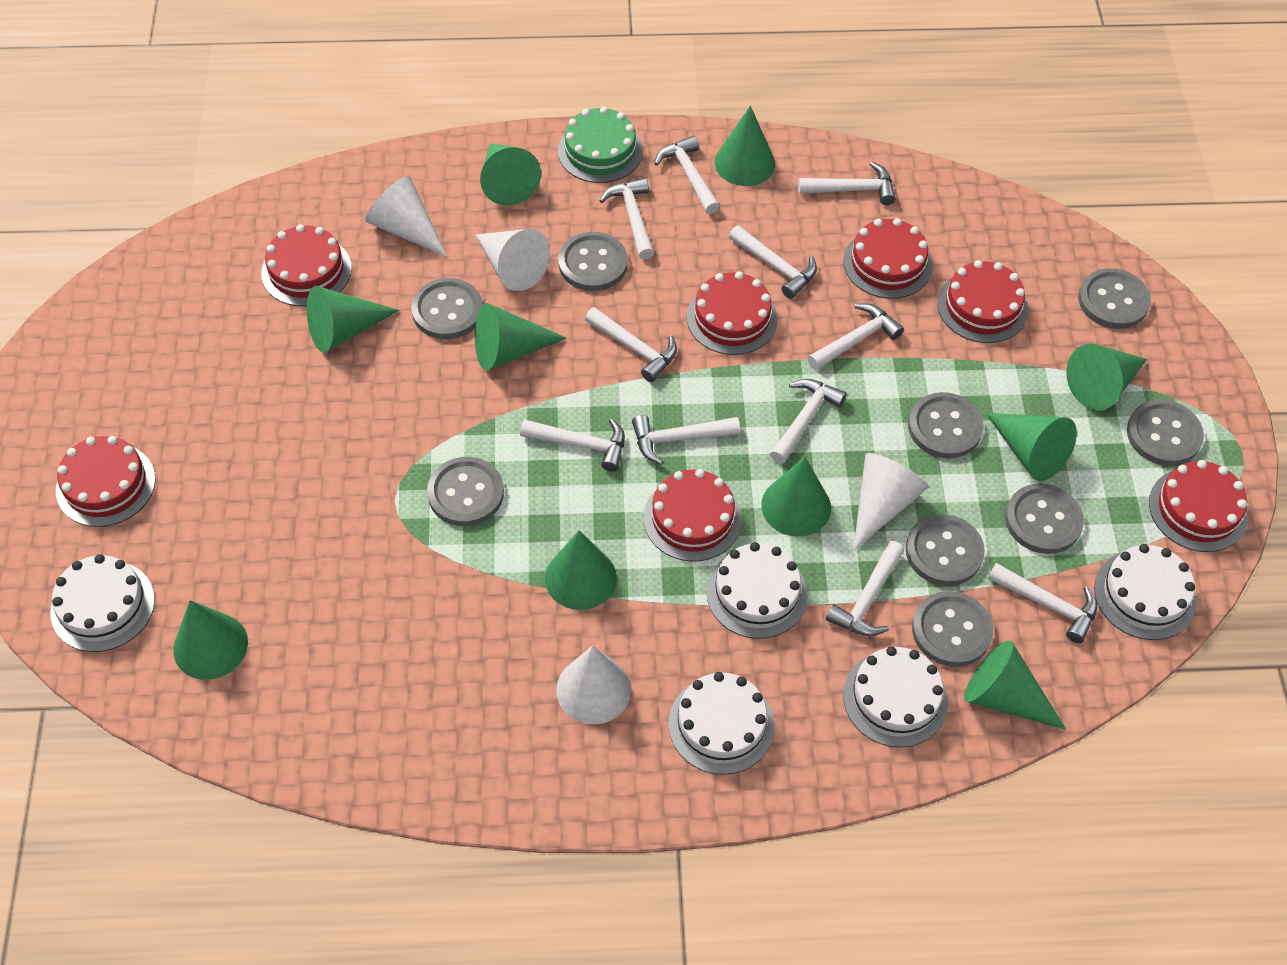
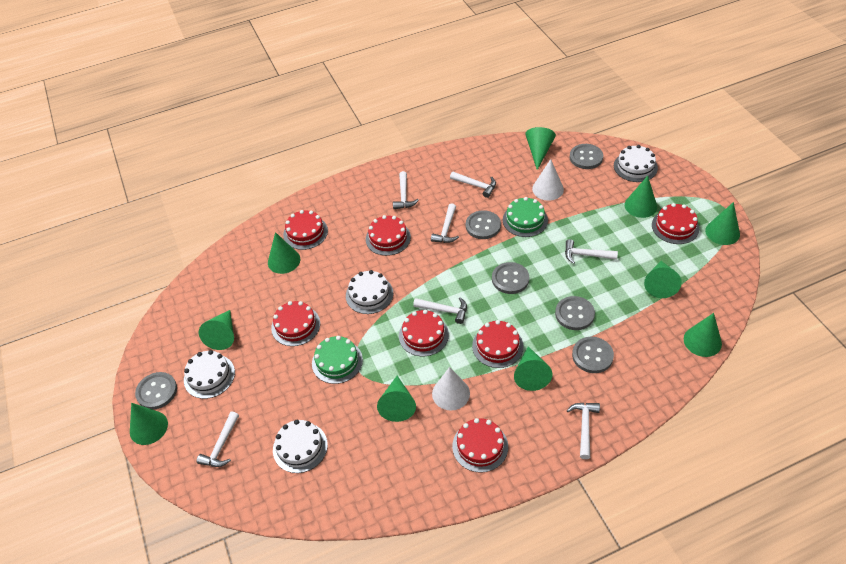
green cake: [558,106,643,183] = 1 -> [312,336,363,384] [503,197,548,237] = 2
grey button: [411,278,483,339] [427,457,504,526] [558,232,628,291] [906,514,985,586] [908,392,984,459] [912,591,993,667] [1005,484,1084,554] [1078,268,1151,329] [1127,399,1204,466] = 9 -> [135,372,177,410] [466,210,501,239] [492,262,529,294] [555,296,595,330] [569,144,603,169] [572,337,614,373] = 6
white cake: [50,554,155,652] [669,672,774,775] [706,542,808,639] [843,646,948,748] [1094,544,1196,640] = 5 -> [184,350,235,399] [273,420,328,473] [346,270,393,314] [614,145,658,182] = 4
white cone: [365,176,447,257] [476,229,550,291] [556,646,631,724] [853,453,928,551] = 4 -> [432,367,470,410] [532,159,564,201] = 2
white hammer: [520,418,625,472] [585,307,677,382] [599,177,654,259] [632,415,740,465] [654,135,720,214] [729,225,817,299] [770,379,847,464] [798,162,896,205] [808,303,904,370] [826,541,905,636] [988,563,1097,643] = 11 -> [196,411,239,467] [393,171,419,209] [413,297,467,324] [431,204,459,243] [450,172,496,198] [565,239,618,264] [567,403,600,459] = 7

